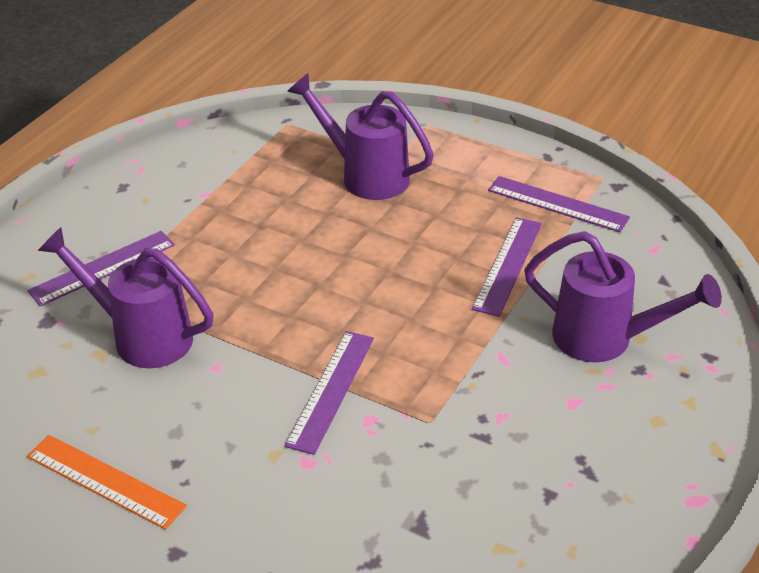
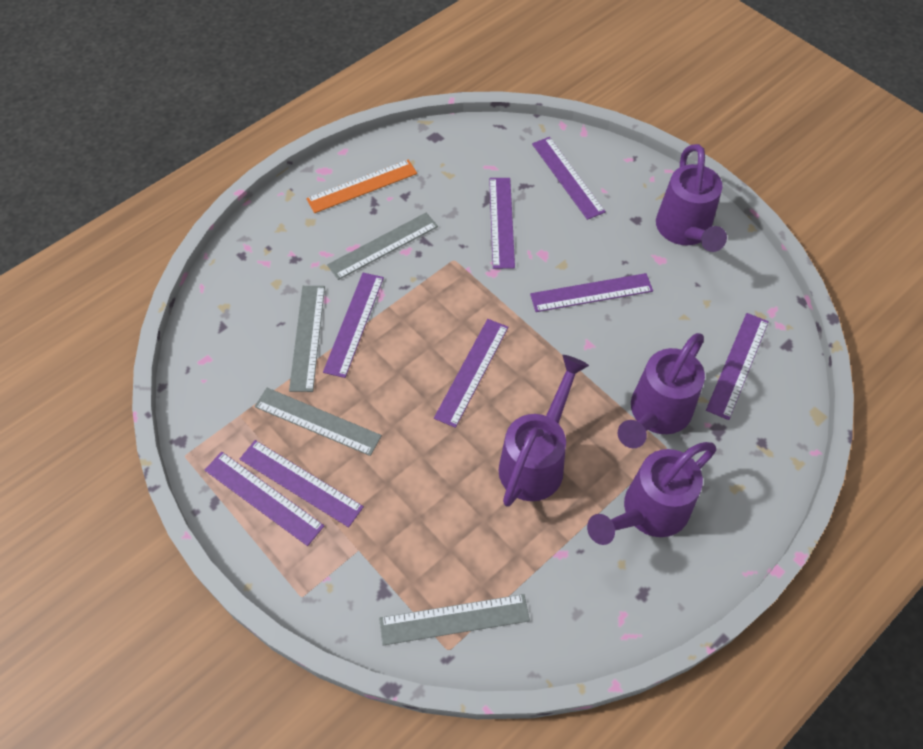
grey ruler: none = 0 -> [255,388,382,456] [289,286,325,392] [327,213,438,280] [379,594,530,645] = 4
purple ruler: [27,231,175,306] [285,331,374,455] [472,217,542,317] [488,176,630,232] = 4 -> [205,452,324,546] [240,440,364,527] [323,273,384,378] [434,319,508,428] [489,178,515,269] [530,273,653,312] [532,137,606,220] [706,313,769,420] = 8
purple watering can: [38,227,214,368] [287,73,434,200] [524,231,722,362] = 3 -> [499,355,589,507] [587,442,716,545] [618,333,705,448] [656,144,727,252] = 4

